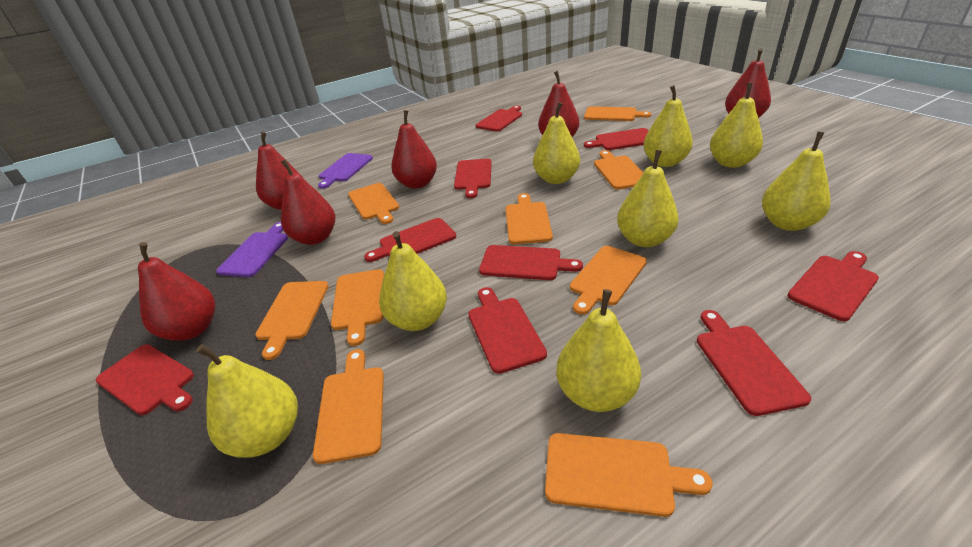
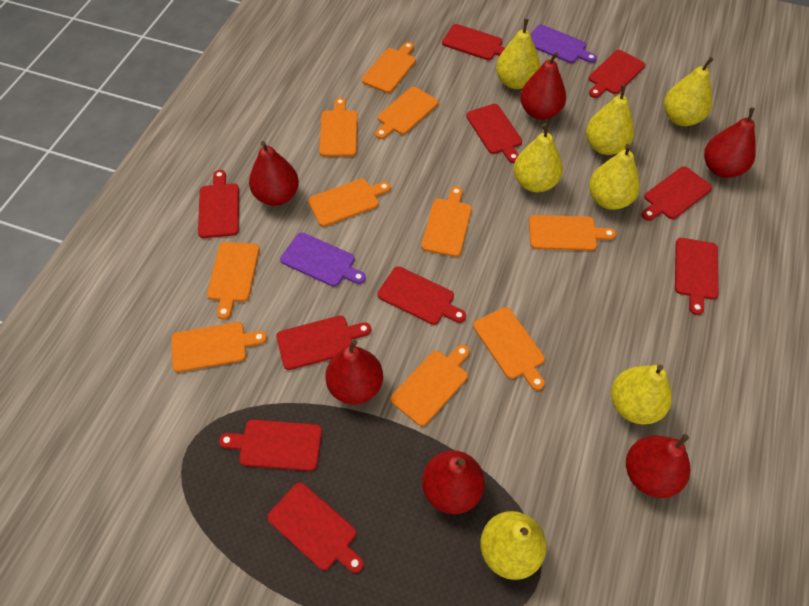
orange cutting board: [255,281,329,360] [313,349,384,464] [331,269,384,346] [348,183,399,224] [505,193,553,244] [545,433,712,517] [570,246,647,315] [584,106,651,121] [594,150,643,190] = 9 -> [171,322,267,372] [207,242,260,319] [308,179,391,227] [319,98,358,157] [362,42,416,93] [375,87,439,139] [390,345,470,426] [421,186,472,257] [473,307,545,390] [529,215,616,251] = 10
red cutting board: [96,344,194,415] [364,218,456,262] [454,159,491,198] [468,287,547,374] [476,105,522,132] [479,245,583,280] [584,128,649,150] [697,310,811,416] [787,251,879,321] = 9 -> [198,170,239,238] [219,420,322,471] [267,482,364,573] [276,316,371,370] [377,266,466,325] [442,24,505,60] [466,104,522,163] [589,50,645,98] [642,166,712,221] [675,238,719,315] = 10
yellow pear: [196,344,298,458] [379,231,447,331] [533,102,580,184] [556,289,641,412] [617,150,679,247] [643,85,693,167] [710,83,763,168] [762,132,830,231] = 8 -> [480,511,546,580] [496,19,540,89] [514,123,563,192] [586,85,634,155] [589,144,640,210] [611,365,672,424] [664,57,714,126] = 7

